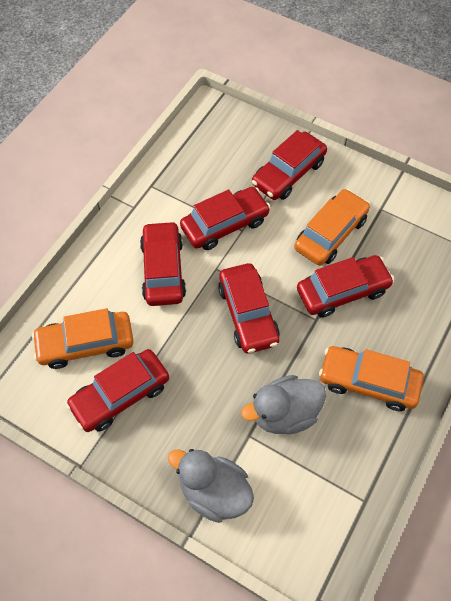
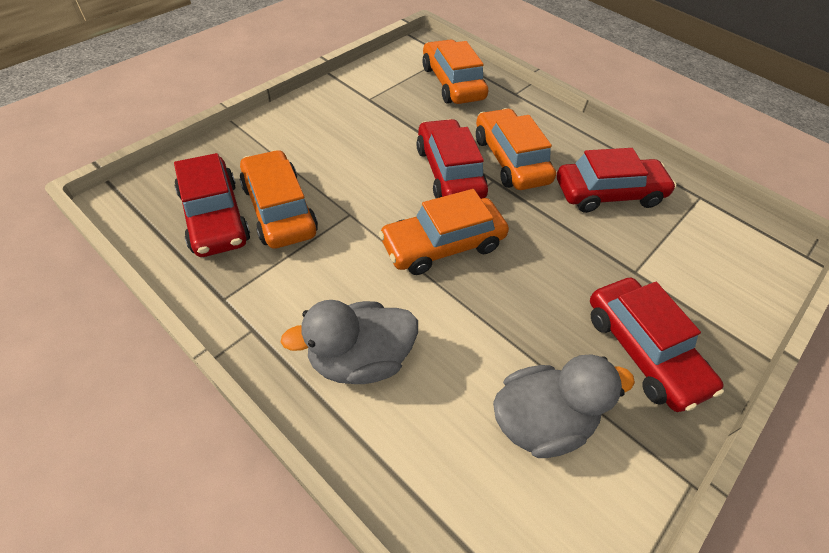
orange car: [32,308,134,369] [294,189,370,266] [319,346,424,411] = 3 -> [239,150,318,249] [379,189,509,275] [422,39,488,104] [476,108,556,190] = 4
red car: [66,349,169,432] [140,221,186,306] [180,187,270,250] [218,263,280,353] [252,130,327,200] [297,255,394,318] = 6 -> [174,153,250,257] [416,119,488,199] [557,148,677,213] [590,278,724,412] = 4

